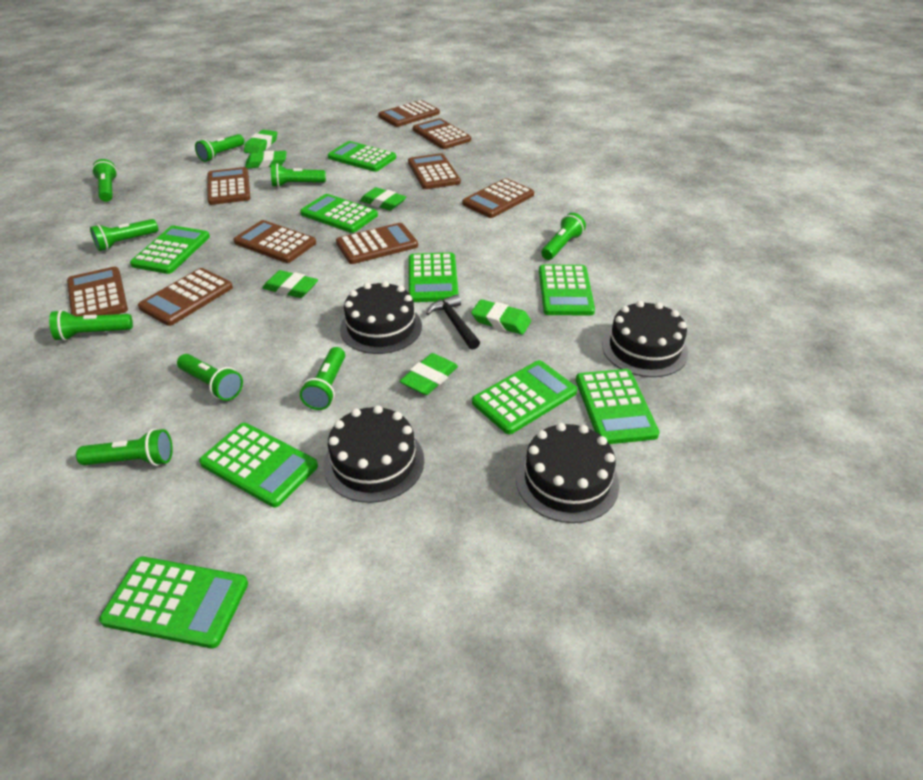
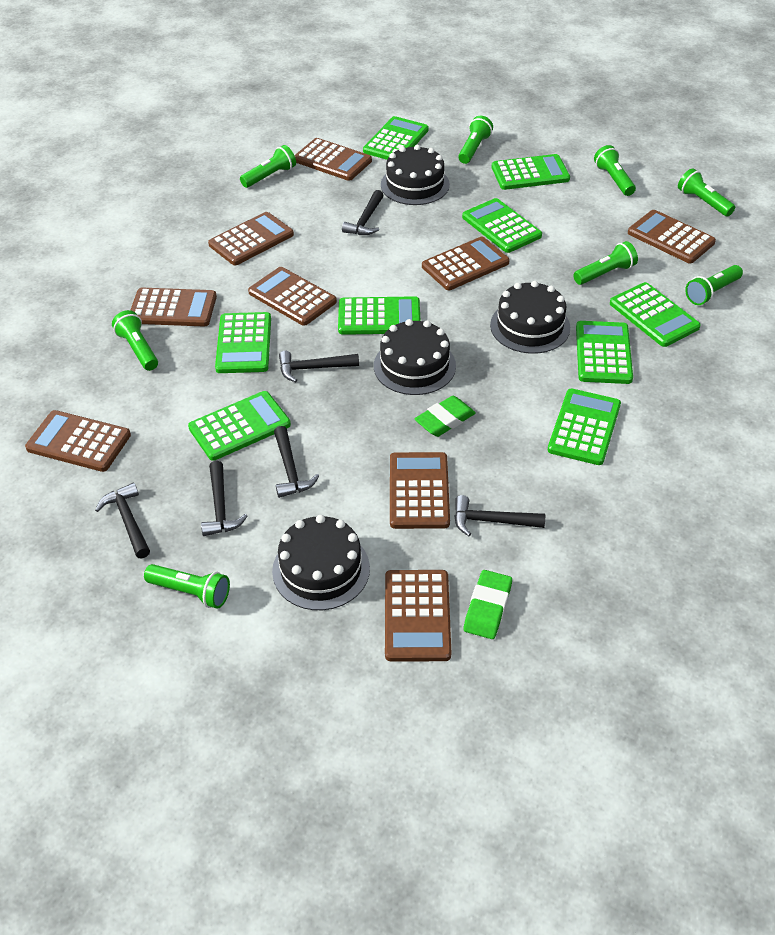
black hammer: [426,294,480,350] = 1 -> [95,483,150,558] [201,461,248,536] [274,426,319,498] [279,351,359,382] [342,190,384,235] [454,495,545,536] = 6
green eraser: [244,130,277,153] [245,151,286,168] [263,270,318,298] [360,187,406,210] [400,353,458,395] [471,299,531,335] = 6 -> [415,396,476,437] [464,570,512,639] = 2
green flashlight: [49,310,133,341] [76,429,173,466] [90,219,158,251] [92,159,117,202] [177,354,243,401] [195,134,244,162] [271,163,326,187] [300,347,345,410] [541,213,586,260] = 9 -> [112,310,158,371] [144,564,230,609] [240,145,296,188] [458,116,493,164] [573,241,638,285] [594,145,636,196] [678,168,735,217] [685,265,743,305] = 8

